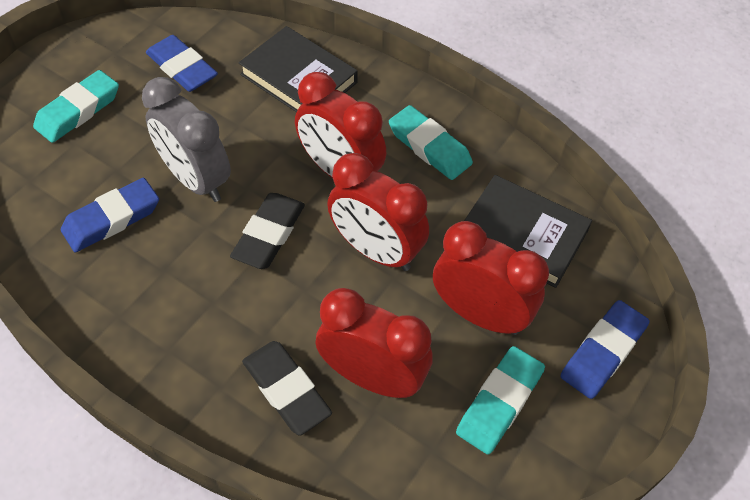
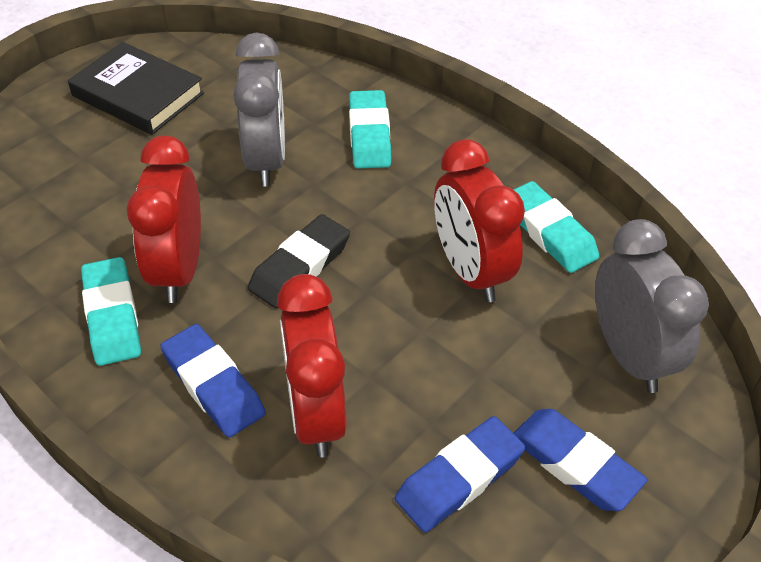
black book: [239,26,358,112] [464,175,592,288] = 2 -> [68,42,204,135] = 1
black eraser: [230,193,305,269] [242,341,332,435] = 2 -> [248,214,350,308] = 1
grey clock: [142,77,231,202] = 1 -> [233,33,285,186] [595,219,709,393] = 2
red clock: [295,72,386,178] [315,288,432,398] [327,153,429,271] [433,221,549,335] = 4 -> [127,136,201,303] [277,274,347,457] [434,139,525,302] = 3

